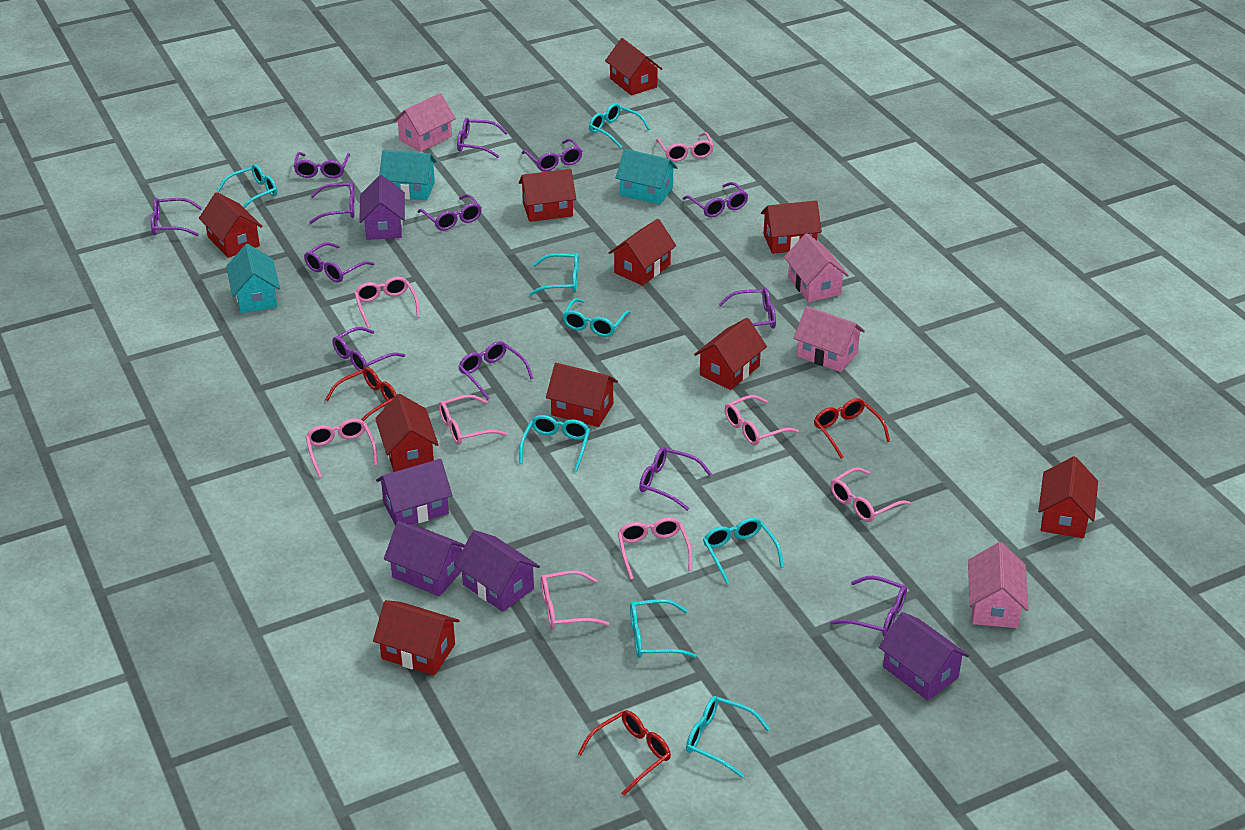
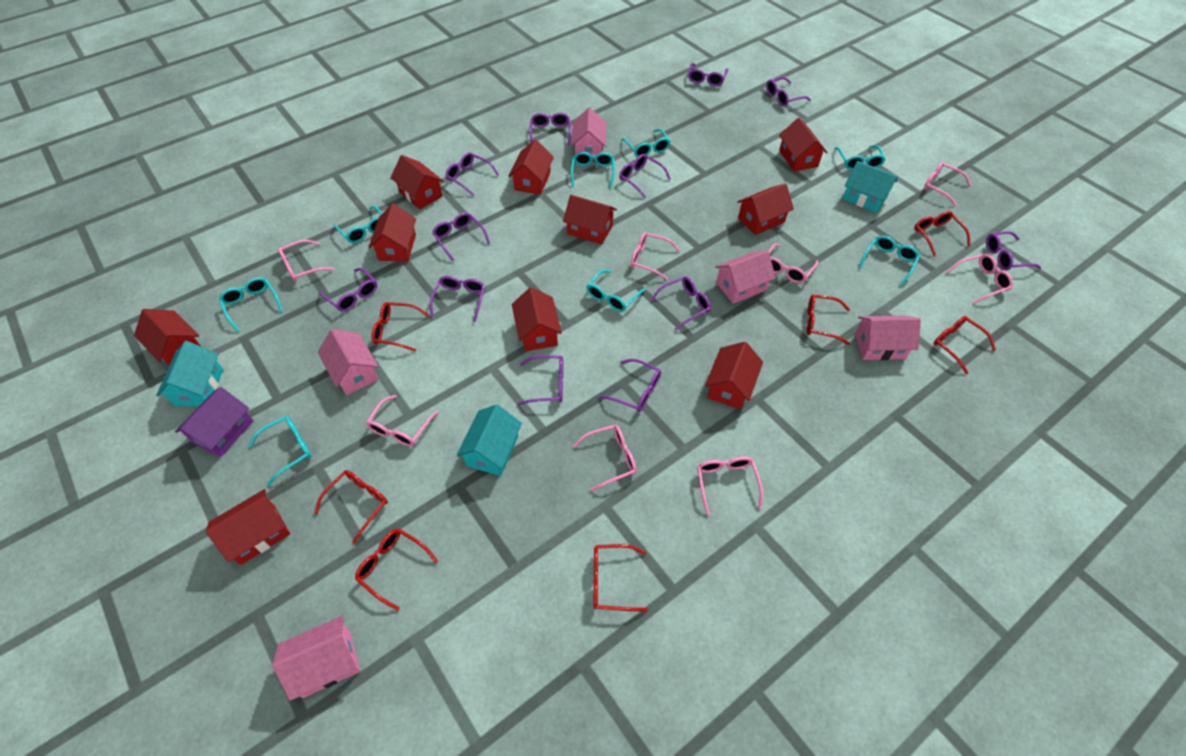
pink house: [393,93,456,152] [784,233,849,302] [793,306,865,372] [968,542,1029,628] = 4 -> [272,616,360,701] [318,329,379,395] [571,108,606,159] [715,250,776,304] [855,316,921,360] = 5
purple glasses: [151,198,202,236] [293,152,350,178] [304,242,374,282] [309,181,355,224] [333,327,405,371] [418,194,482,231] [457,118,508,158] [458,341,533,400] [522,138,582,172] [639,447,712,511] [683,182,748,218] [719,288,776,329] [830,576,907,637] = 13 -> [318,268,377,312] [430,276,485,322] [432,213,490,261] [445,152,499,196] [517,355,563,405] [529,113,571,145] [599,359,661,412] [619,154,671,198] [650,276,711,330] [688,63,728,86] [766,77,811,106] [986,231,1041,270] = 12
purple house: [359,175,405,240] [376,459,452,526] [384,521,465,596] [455,530,540,612] [879,612,969,700] = 5 -> [175,387,253,457] = 1
red glasses: [325,367,397,422] [578,710,671,796] [814,398,890,459] = 3 -> [314,470,388,544] [355,528,438,611] [372,302,428,351] [594,544,648,611] [807,294,850,345] [914,211,970,257] [933,316,996,374] = 7

